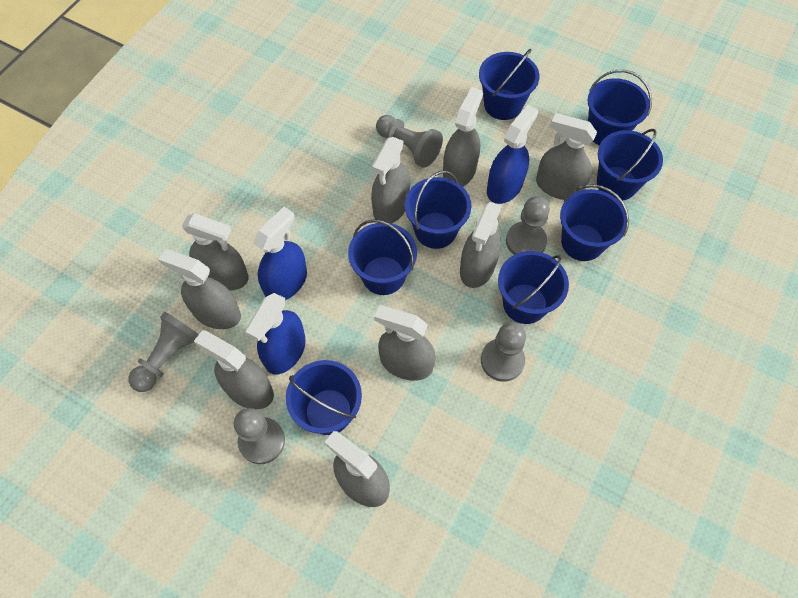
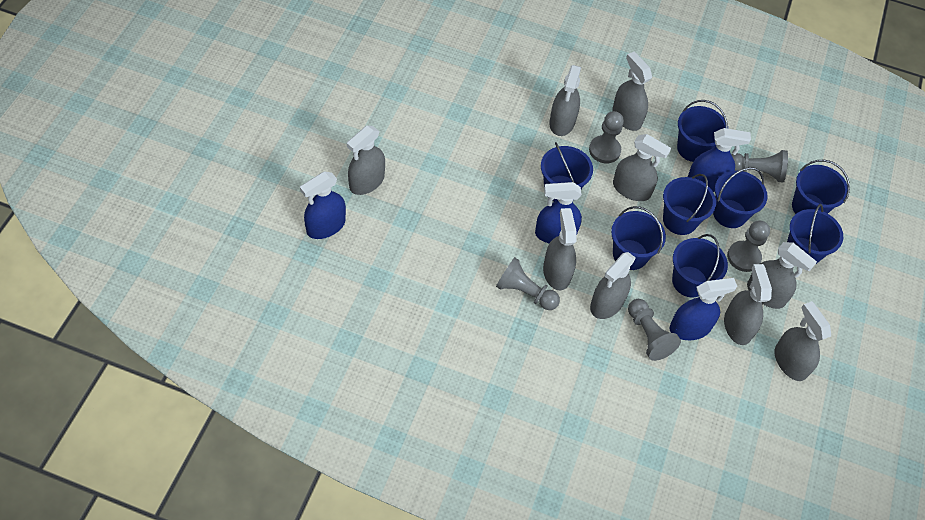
blue spray bottle: [245,293,306,375] [253,207,307,300] [487,105,538,204] = 3 -> [300,171,346,239] [535,182,582,244] [669,278,737,340] [688,128,751,192] = 4

